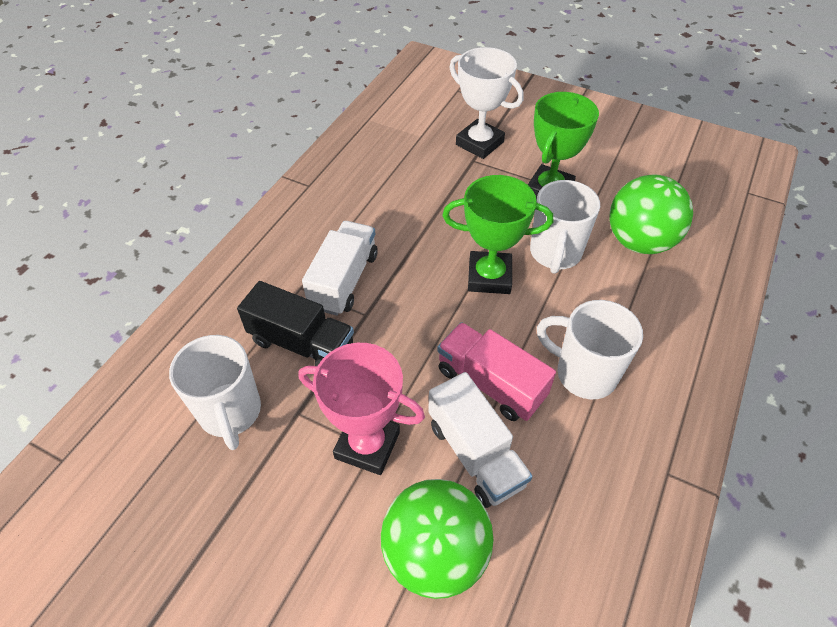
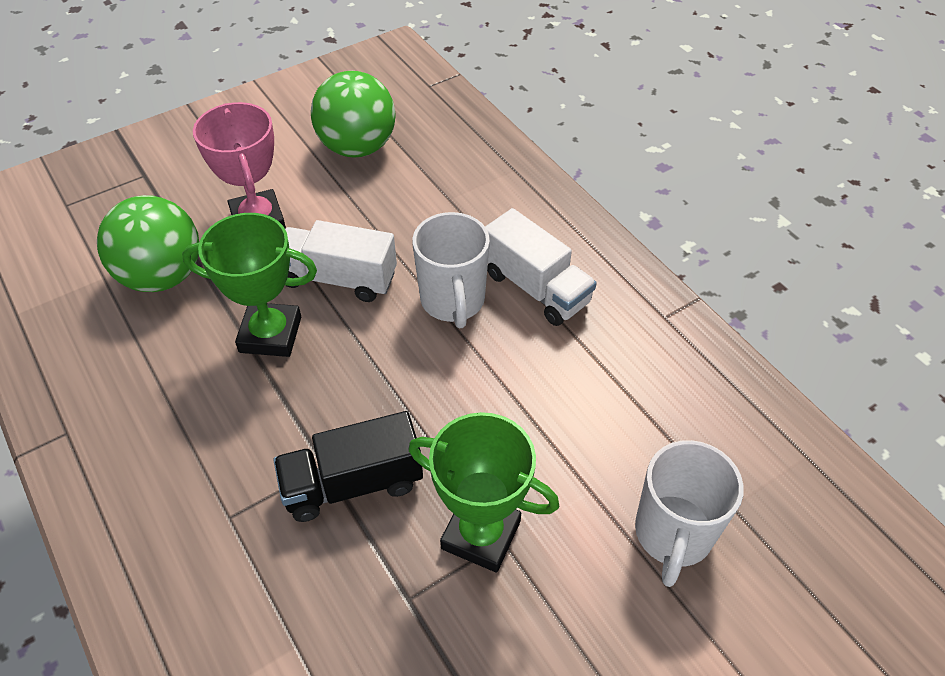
pink truck: [437,322,556,421] = 1 -> none = 0
white mug: [169,335,261,450] [530,180,600,274] [537,300,643,399] = 3 -> [412,212,490,329] [635,440,744,587] = 2
white trophy: [449,47,524,159] = 1 -> none = 0

